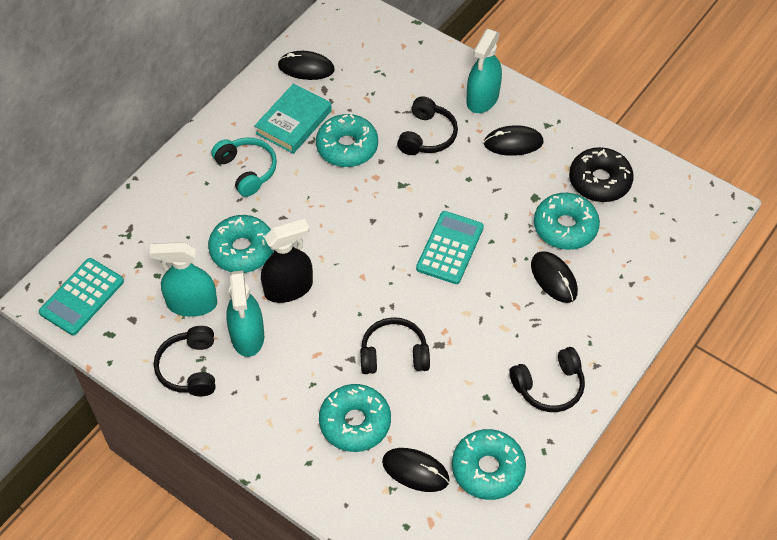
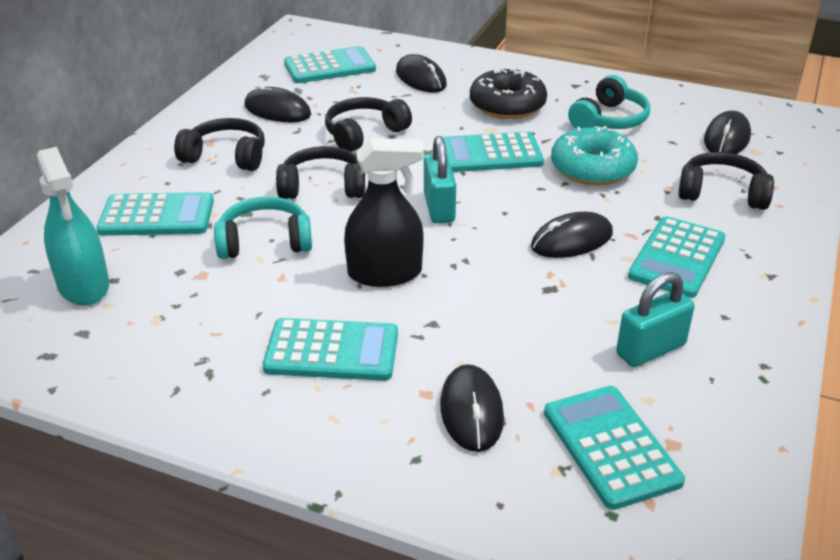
black mouse: [278,51,335,80] [382,448,450,492] [484,125,544,156] [531,251,578,303] = 4 -> [244,84,311,122] [396,54,447,93] [440,364,504,452] [531,212,613,258] [704,111,751,154] = 5
turquoise book: [254,83,332,154] = 1 -> none = 0
turquoise calculator: [39,258,124,335] [416,211,484,284] = 2 -> [96,192,214,236] [263,318,398,381] [284,46,376,83] [443,132,544,172] [544,386,685,510] [628,216,726,298] = 6
turquoise donut: [208,215,274,273] [316,114,378,167] [319,384,391,452] [452,429,526,500] [534,193,600,250] = 5 -> [551,126,638,186] = 1
turquoise headphones: [211,137,277,197] = 1 -> [214,197,312,259] [568,75,650,129] = 2
turquoise padlock: none = 0 -> [424,136,456,223] [616,272,695,367] = 2
turquoise spray bottle: [149,242,217,317] [226,270,264,357] [466,29,502,113] = 3 -> [37,147,109,305] = 1

